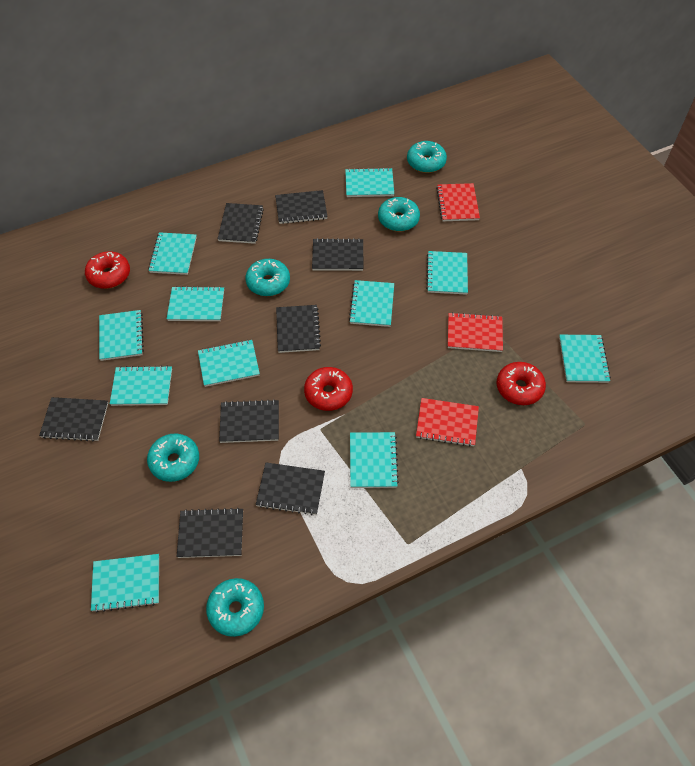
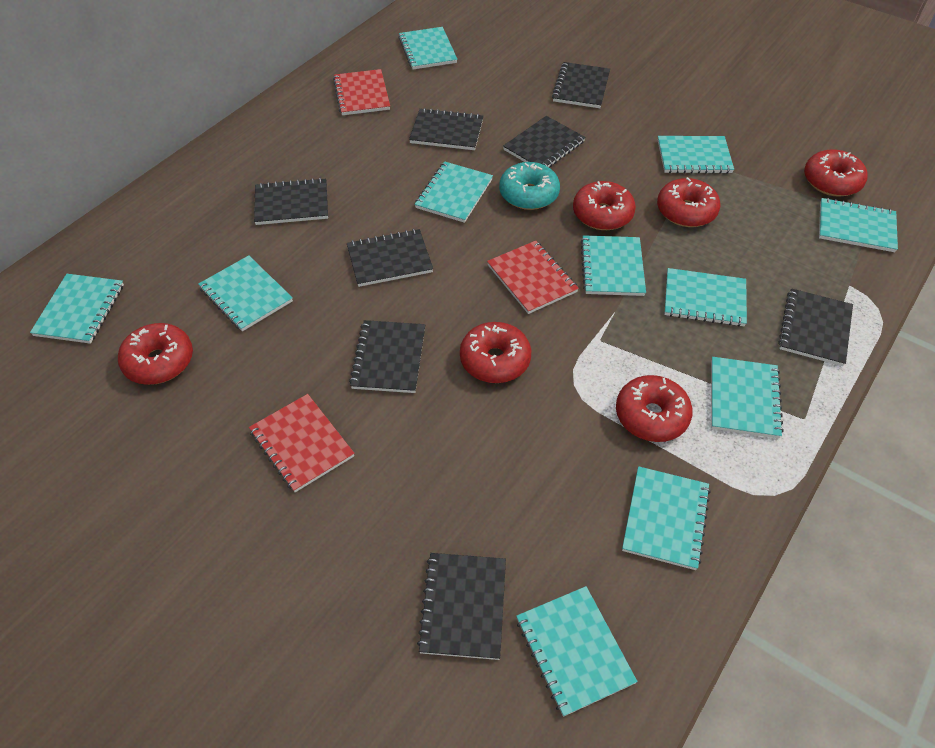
red donut: [85,251,130,289] [304,367,353,411] [497,362,546,405] = 3 -> [118,323,193,385] [460,322,531,383] [573,181,636,230] [616,375,693,442] [657,177,720,227] [804,149,868,197] = 6
turquoise donut: [147,434,199,482] [206,578,264,637] [246,259,290,296] [378,197,420,231] [407,141,447,173] = 5 -> [499,162,560,210] = 1

